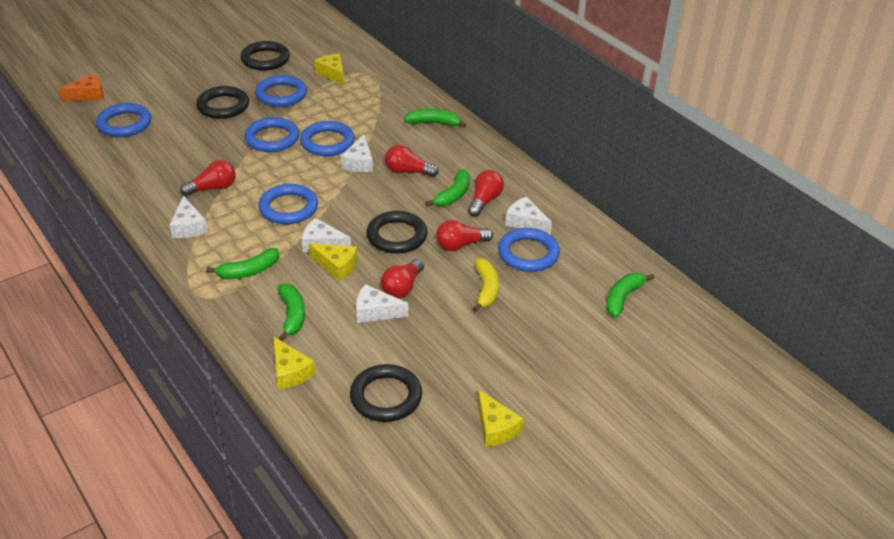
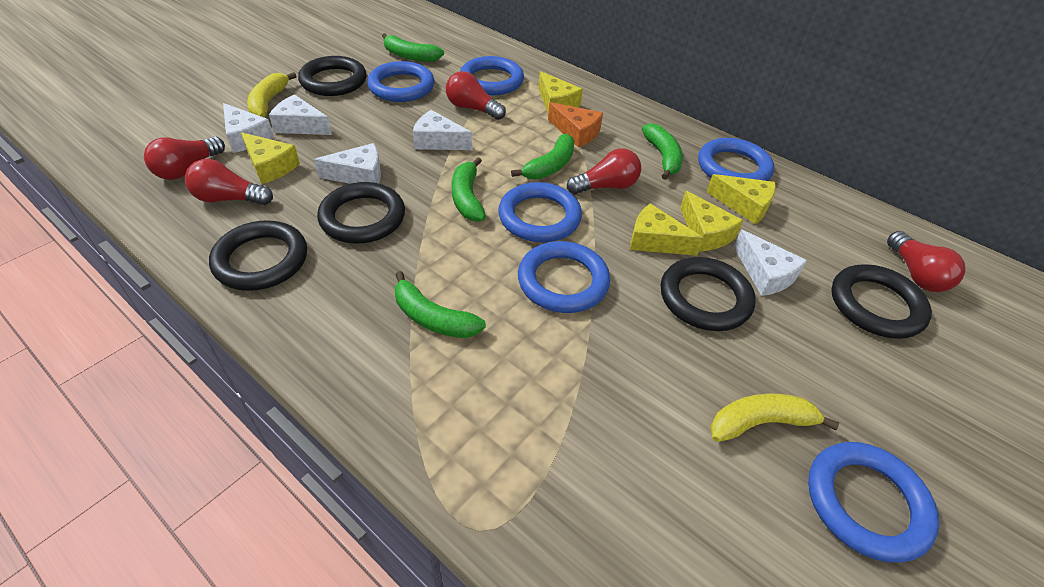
black ring: [196,86,249,119] [240,41,290,71] [350,364,422,422] [366,211,427,254] = 4 -> [209,220,307,291] [298,56,367,96] [317,182,405,244] [661,257,756,331] [831,264,932,339] = 5
yellow banana: [473,258,499,312] = 1 -> [247,72,297,117] [710,394,839,442] = 2
yellow cheese: [274,337,315,390] [308,243,358,281] [315,53,344,85] [478,389,524,447] = 4 -> [241,132,300,184] [539,71,583,113] [630,204,704,256] [680,191,743,251] [707,174,776,224] = 5

